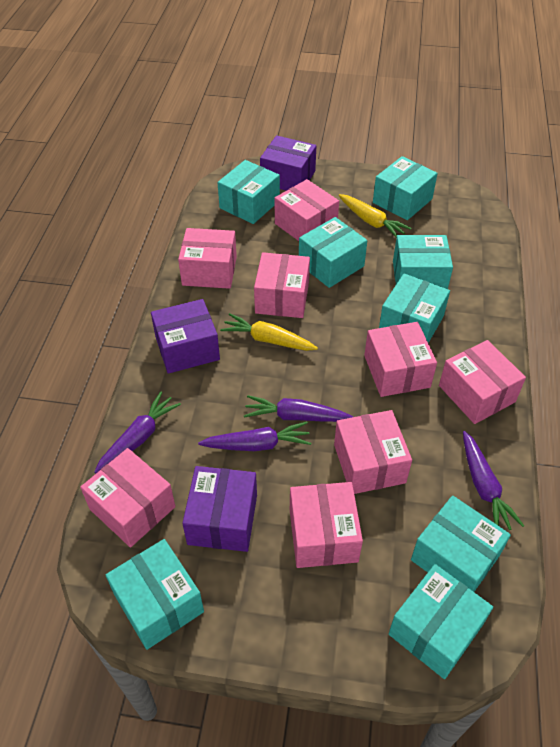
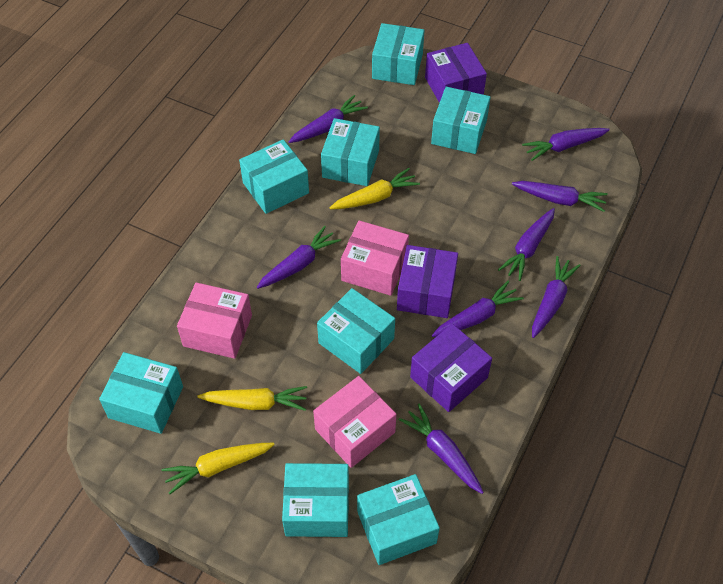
pink box: [80,448,176,547] [178,228,237,289] [254,252,310,318] [275,179,339,241] [290,482,363,568] [334,410,412,494] [364,322,437,397] [439,340,526,424] = 8 -> [177,282,252,359] [313,376,397,468] [341,220,409,296] = 3
purple carrot: [94,391,181,473] [198,422,311,451] [244,395,353,422] [463,431,524,530] = 4 -> [257,226,341,289] [289,95,368,143] [398,404,484,494] [432,281,524,337] [498,208,555,281] [512,181,608,212] [522,128,610,161] [532,256,581,338] = 8
yellow carrot: [220,313,318,351] [339,194,411,238] = 2 -> [161,443,275,494] [198,386,307,411] [329,168,420,210] = 3

